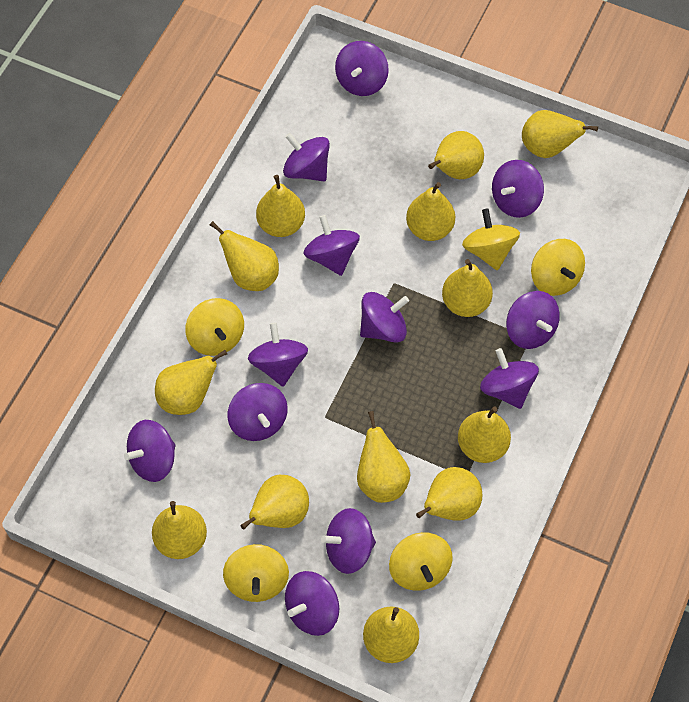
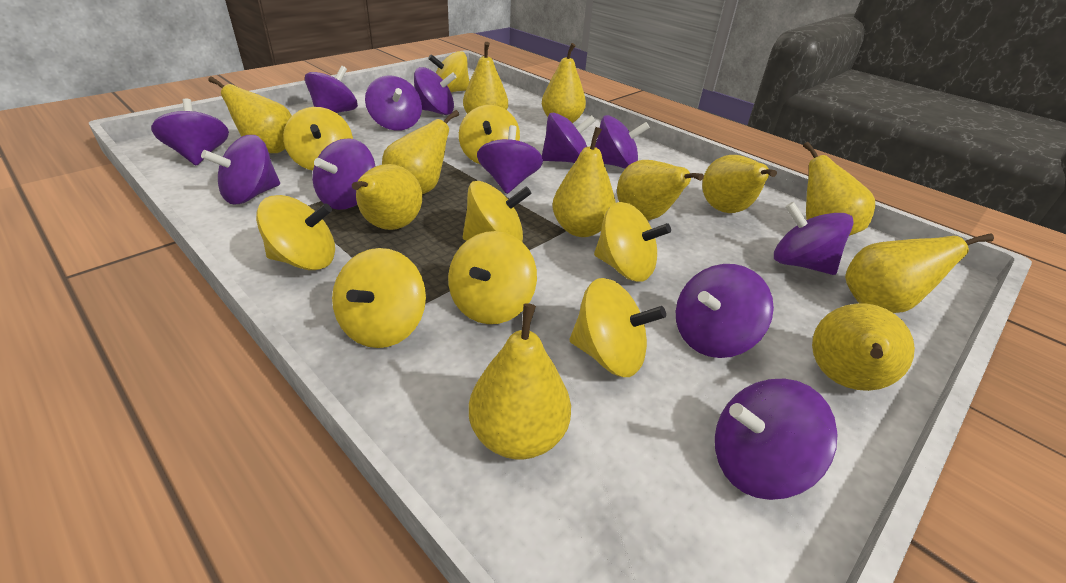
yellow pear: [152,501,207,559] [155,350,227,415] [210,221,279,291] [240,475,309,530] [256,175,305,237] [357,411,411,503] [363,606,419,663] [406,182,455,241] [416,467,482,521] [428,131,484,179] [442,259,493,317] [458,407,511,463] [522,110,598,158] = 13 -> [208,76,292,153] [352,164,422,230] [382,110,459,194] [463,42,508,114] [469,303,571,460] [542,43,586,123] [552,127,616,237] [617,160,704,220] [702,155,777,213] [803,142,875,236] [812,304,915,391] [845,233,994,313] = 12
yellow spinning top: [185,298,244,356] [223,544,289,602] [389,532,453,591] [462,208,520,271] [531,239,585,296] = 5 -> [256,195,335,270] [283,107,353,170] [332,248,426,348] [428,51,470,92] [448,231,537,324] [459,105,520,164] [463,181,532,241] [569,278,666,377] [594,202,671,282] = 9

